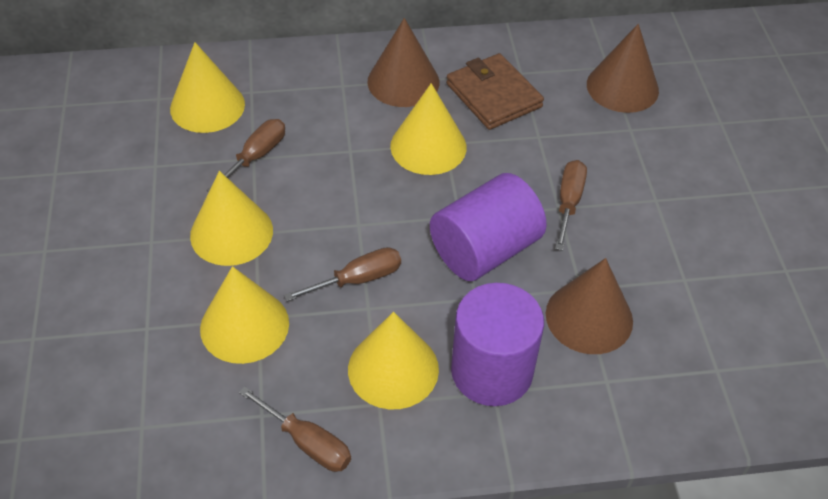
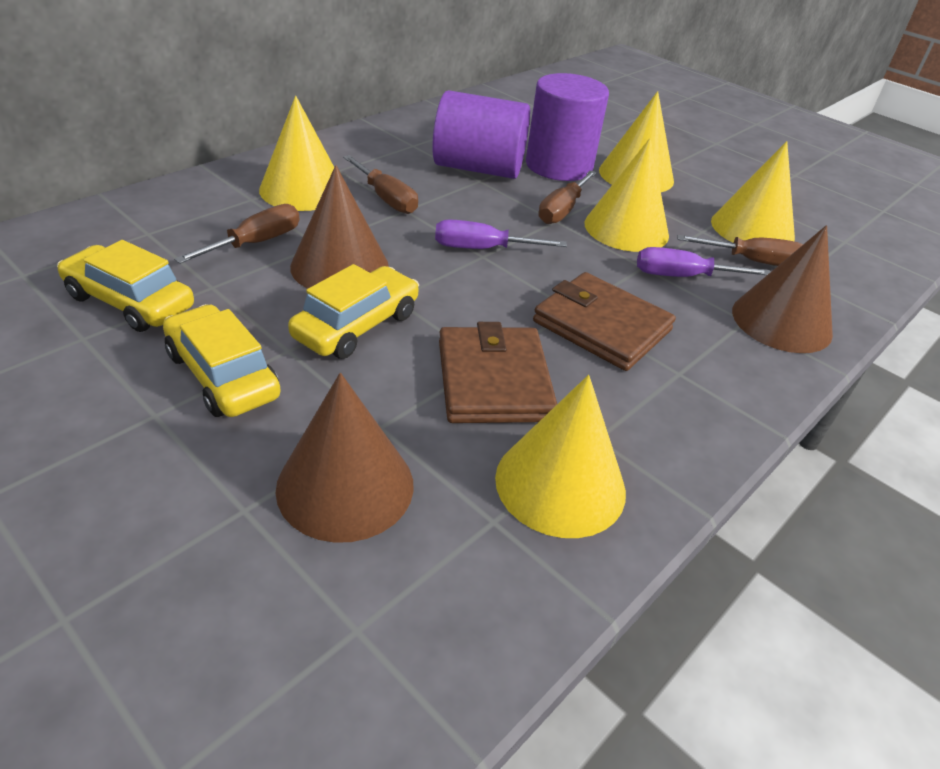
brown wallet: [446,53,544,130] = 1 -> [439,322,557,423] [533,272,676,371] = 2
purple screwdriver: none = 0 -> [435,219,567,249] [637,247,770,277] = 2
yellow car: none = 0 -> [57,240,194,332] [163,304,281,417] [288,264,419,359] = 3

